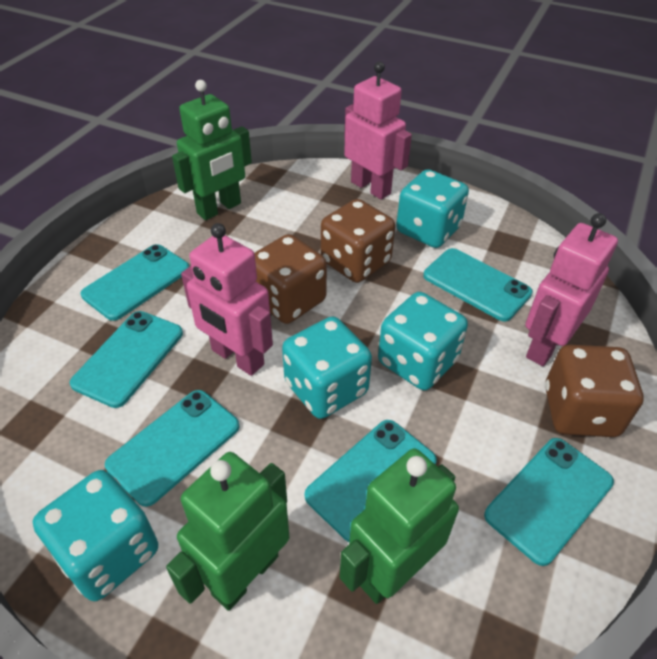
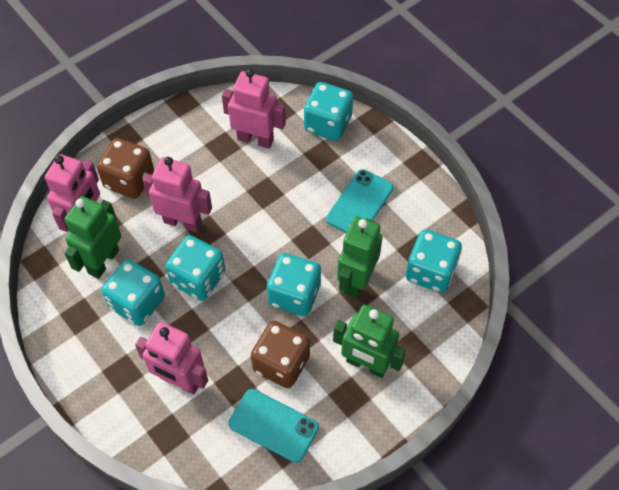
brown dice: [254,234,327,324] [321,199,395,283] [545,345,644,437] = 3 -> [96,138,154,199] [251,321,310,388] = 2
pink robot: [181,223,273,376] [344,61,412,200] [525,213,618,366] = 3 -> [45,154,100,232] [135,322,208,395] [143,157,212,233] [222,69,286,149] = 4
turquoise dice: [33,470,158,601] [282,316,372,419] [378,292,468,390] [396,169,469,248] = 4 -> [102,259,165,326] [165,235,225,301] [267,253,321,316] [304,82,353,141] [406,229,462,293] = 5
turquoise phone: [70,311,183,408] [81,244,189,321] [105,390,240,507] [304,420,437,542] [423,248,532,321] [484,438,614,566] = 6 -> [228,389,319,463] [326,169,394,233] = 2

